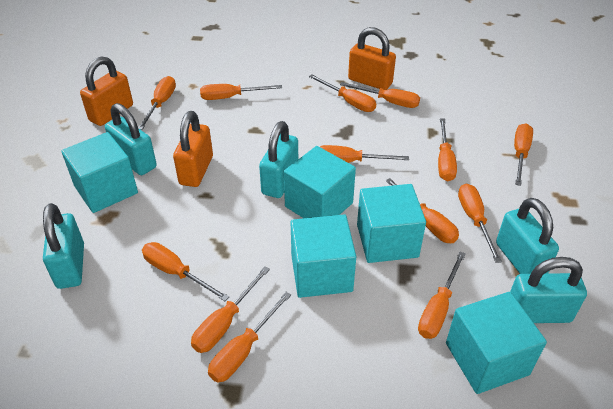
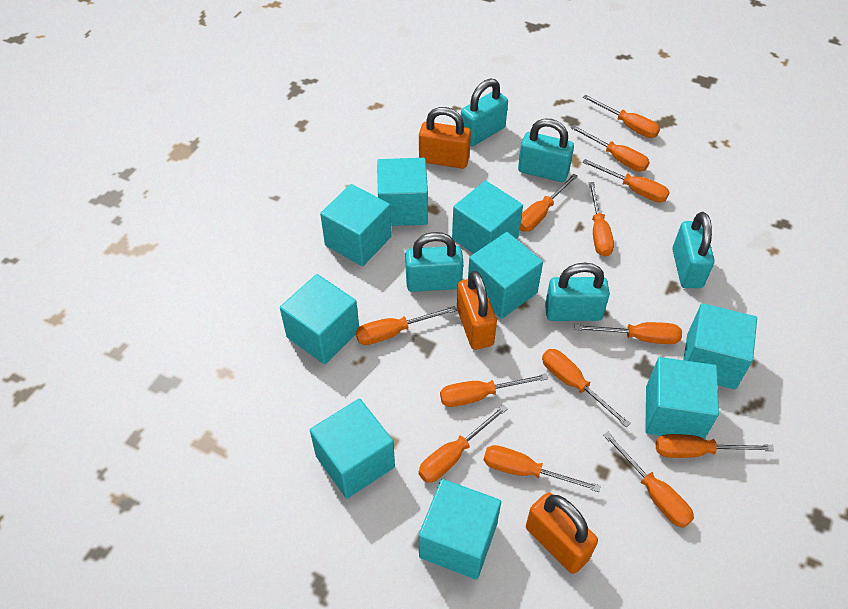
turquoise cube: [61,132,138,213] [284,146,356,218] [291,215,356,298] [357,184,426,263] [446,292,547,394] = 5 -> [280,274,359,364] [310,399,395,499] [320,184,392,266] [377,158,428,226] [419,479,501,580] [452,181,523,254] [468,232,543,319] [645,357,719,439] [683,303,757,389] = 9

